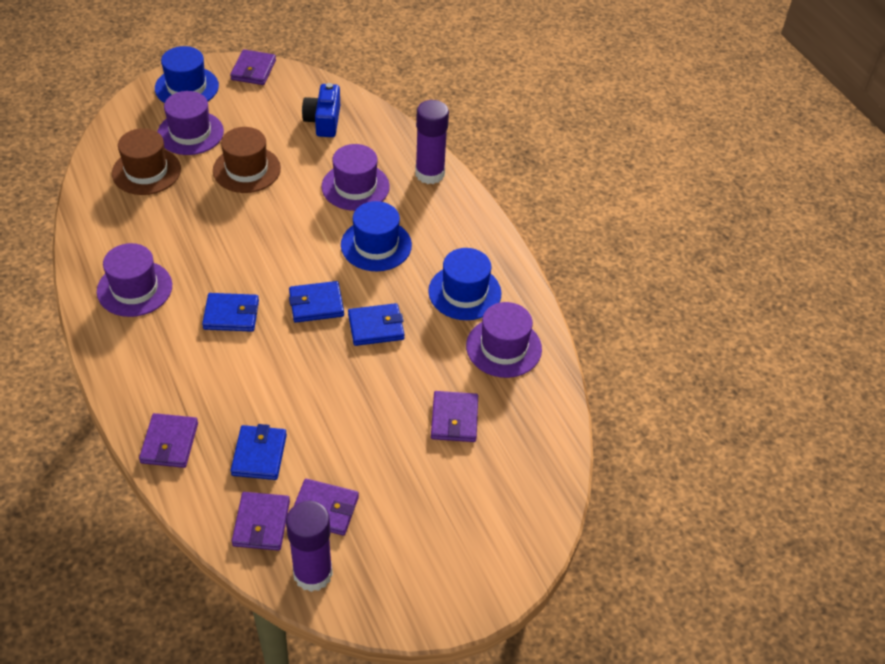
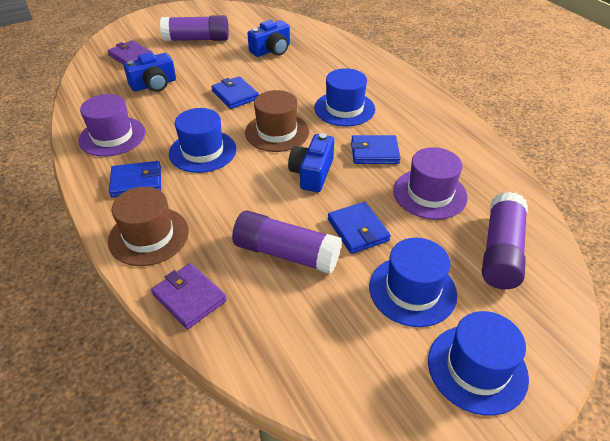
blue camera: [302,83,340,137] = 1 -> [124,52,176,92] [247,20,290,57] [288,133,334,192] = 3
blue hat: [155,46,219,103] [341,201,412,271] [428,248,501,320] = 3 -> [169,108,236,173] [314,68,375,126] [369,238,457,327] [428,311,529,416] = 4
purple glue stick: [286,501,333,592] [415,100,449,184] = 2 -> [160,15,229,41] [232,211,342,274] [482,192,528,289] = 3
purple hat: [97,243,172,317] [157,91,224,155] [321,144,390,211] [466,302,542,378] = 4 -> [78,94,145,157] [393,147,468,220] = 2
purple wallet: [139,413,198,468] [230,49,276,85] [232,492,290,551] [294,479,359,536] [431,391,478,442] = 5 -> [107,40,153,65] [151,263,227,329] = 2

